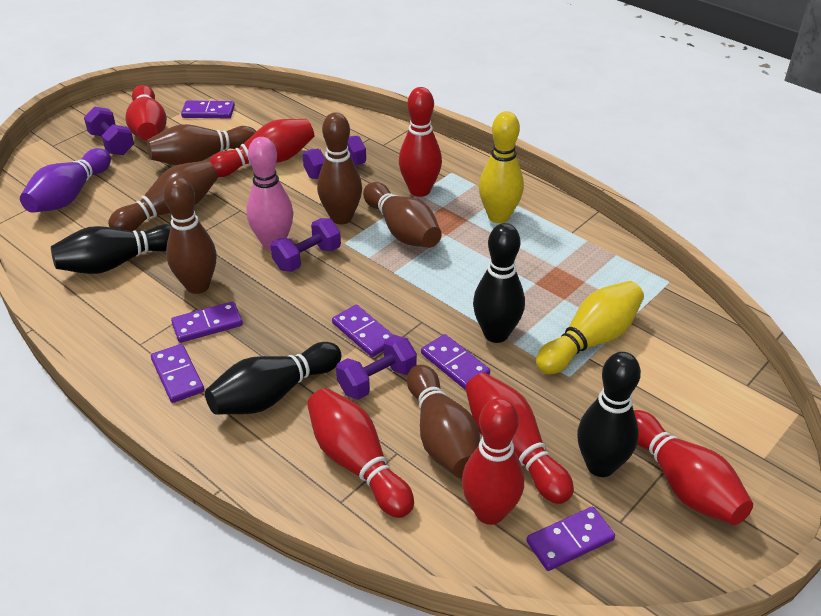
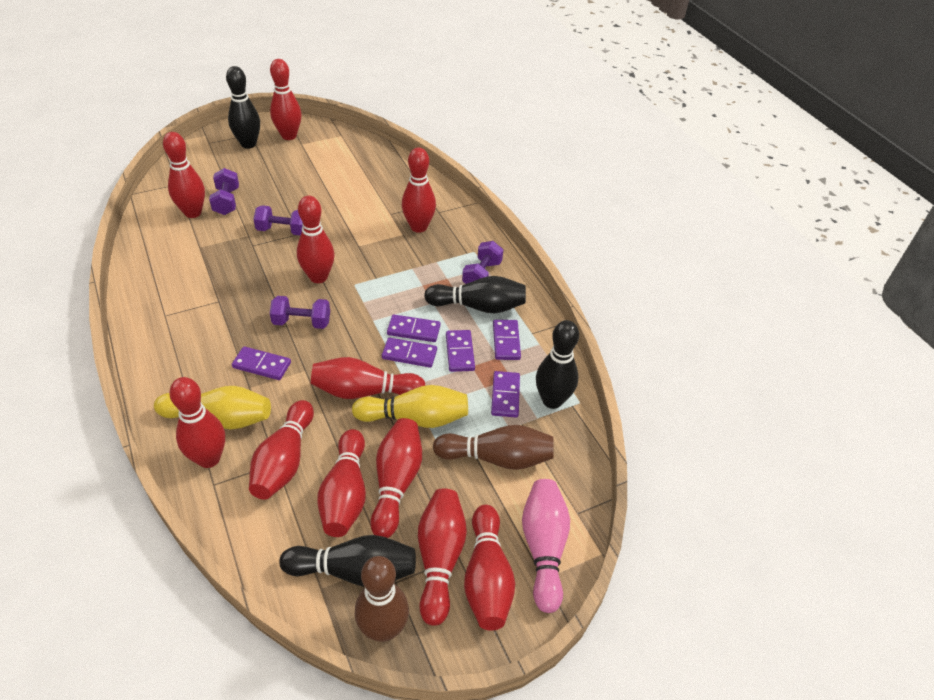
brown bowling pin: [108,160,218,231] [147,124,257,165] [164,177,217,294] [317,112,362,224] [363,182,442,248] [407,365,480,478] = 6 -> [355,556,409,642] [433,425,554,470] = 2
purple bowling pin: [20,148,111,213] = 1 -> none = 0
red bowling pin: [126,85,167,141] [209,119,314,177] [307,388,414,518] [399,87,442,197] [462,398,524,525] [465,373,574,504] [634,410,753,525] = 7 -> [163,132,205,218] [169,377,225,468] [249,400,314,500] [270,59,302,140] [297,196,334,283] [311,357,425,399] [317,429,366,537] [370,418,422,538] [402,147,436,233] [418,488,467,626] [464,505,515,630] = 11

